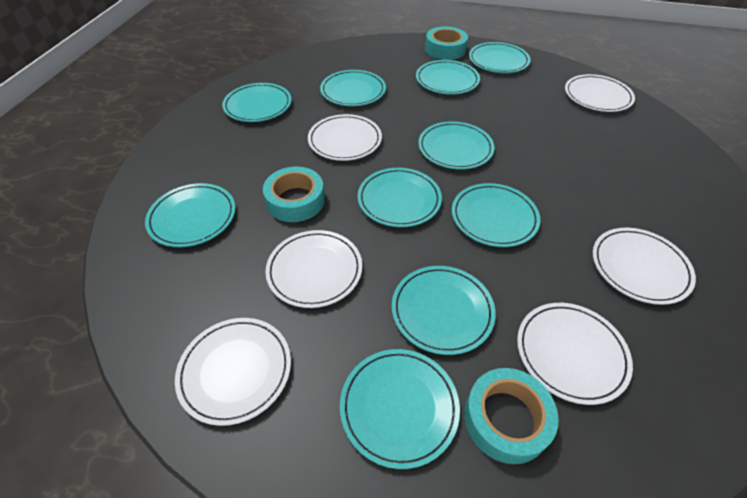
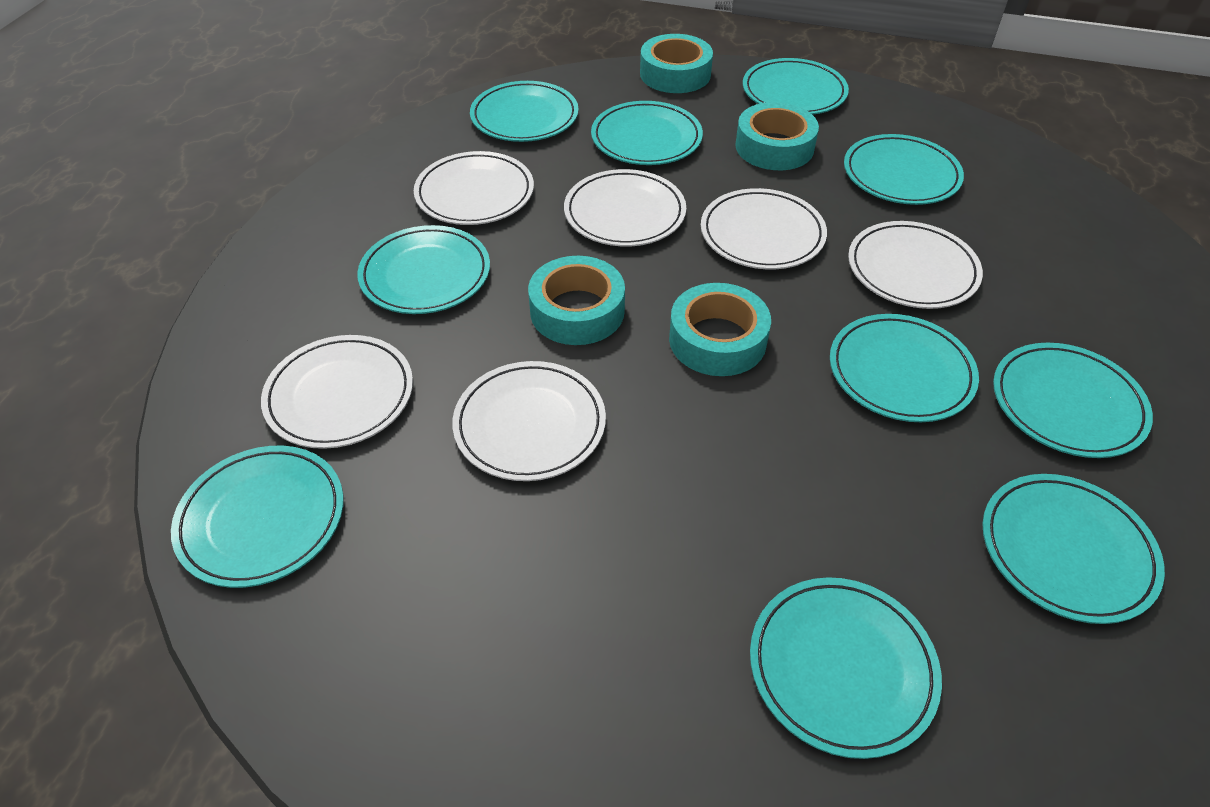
turquoise tape: [263,167,325,222] [425,26,468,60] [464,368,559,464] = 3 -> [528,256,625,345] [640,34,713,93] [669,283,771,376] [735,102,819,170] = 4

